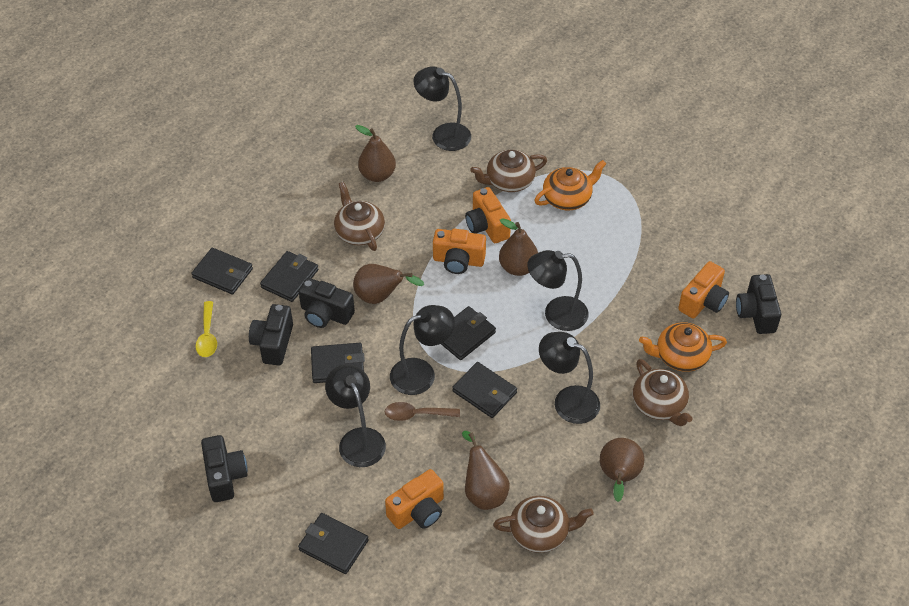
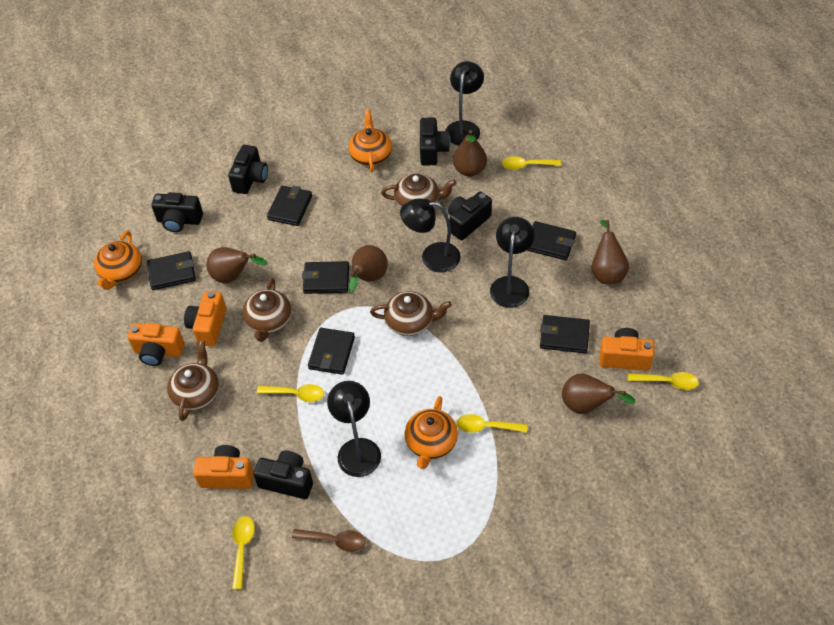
black camera: [201,435,248,502] [249,304,293,365] [299,278,355,328] [736,274,781,334] = 4 -> [151,192,203,232] [228,145,268,194] [253,450,313,499] [420,117,451,166] [448,191,492,240] = 5
black lamp: [325,364,386,467] [390,305,455,395] [413,66,471,151] [527,250,589,331] [539,332,600,424] = 5 -> [327,381,381,477] [400,198,461,273] [445,61,484,146] [490,217,534,308] = 4
orange teapot: [534,160,606,211] [639,322,727,372] = 2 -> [94,231,142,290] [348,109,392,172] [405,396,458,469] = 3
yellow spoon: [196,301,217,357] = 1 -> [232,516,255,590] [257,384,324,402] [456,414,527,433] [502,156,561,170] [628,372,699,390] = 5

